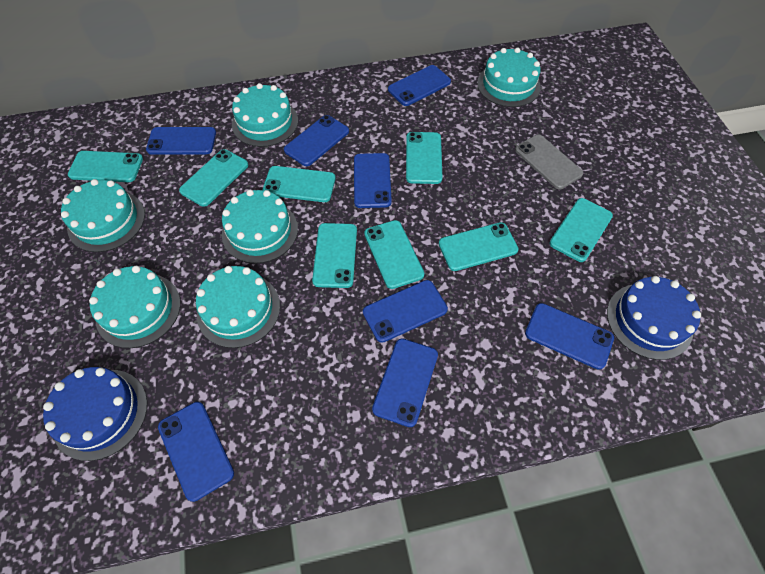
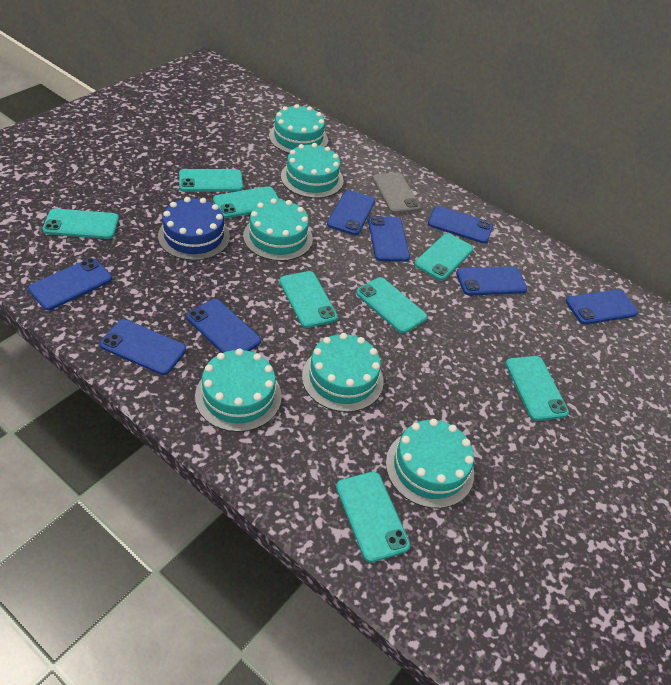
blue cake: [43,367,147,461] [607,276,701,360] = 2 -> [158,197,230,260] = 1

